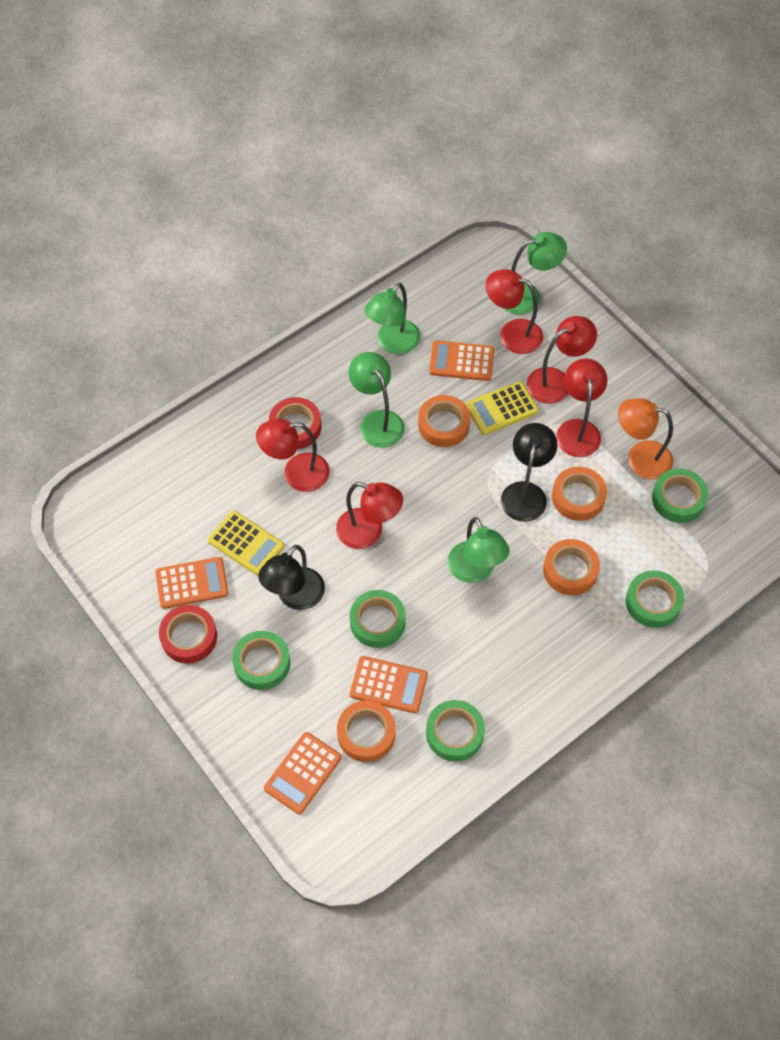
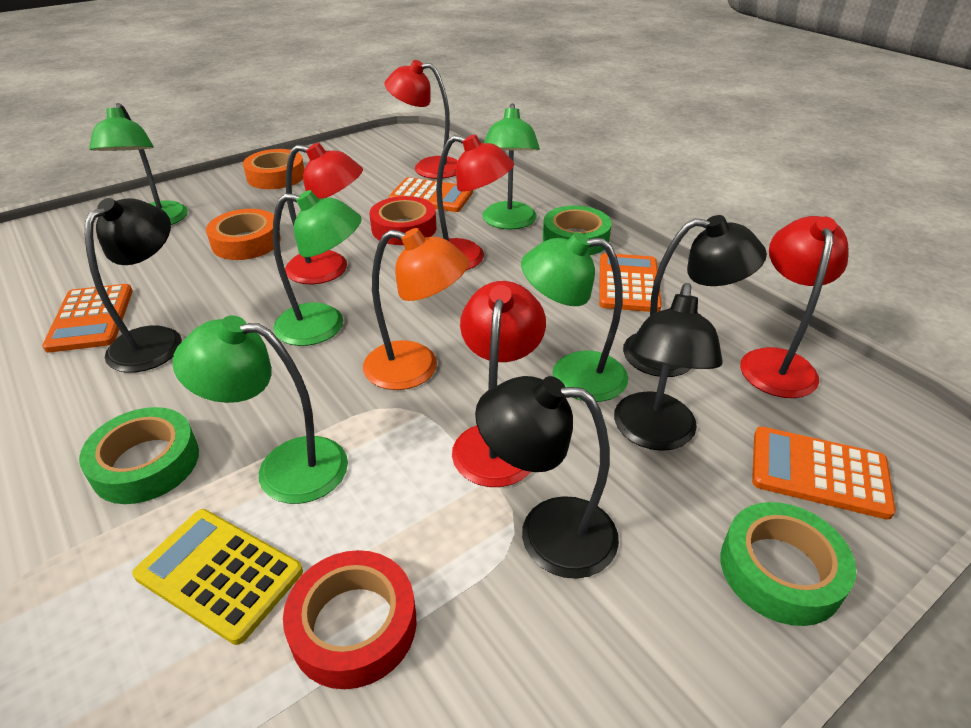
black lamp: [258,545,325,610] [501,423,557,522] = 2 -> [85,198,182,373] [475,376,619,579] [614,283,723,451] [623,215,767,377] = 4
green lamp: [348,352,405,448] [365,283,420,354] [448,517,510,583] [503,232,567,315] = 4 -> [89,103,188,225] [172,315,348,504] [273,190,362,346] [482,103,540,229] [521,232,628,402] = 5
green tape: [232,631,290,690] [350,590,406,648] [426,700,485,761] [626,570,684,628] [652,469,708,523] = 5 -> [79,407,199,504] [543,205,612,255] [720,502,856,626] = 3
orange tape: [337,701,395,762] [418,395,470,447] [543,539,600,595] [552,467,607,521] = 4 -> [206,209,281,260] [243,149,305,189] = 2
yellow calculator: [208,511,284,576] [466,381,539,435] = 2 -> [132,509,303,645] = 1

